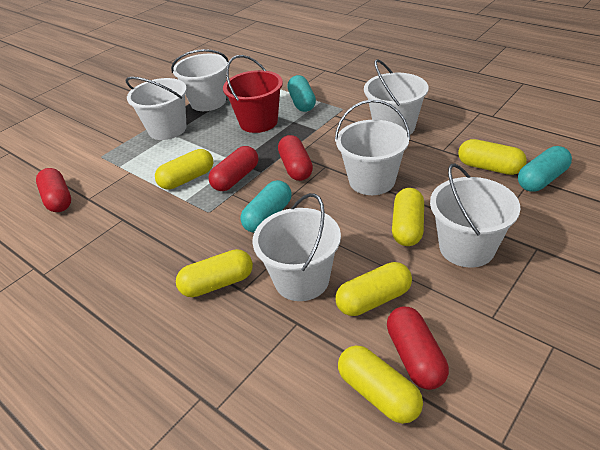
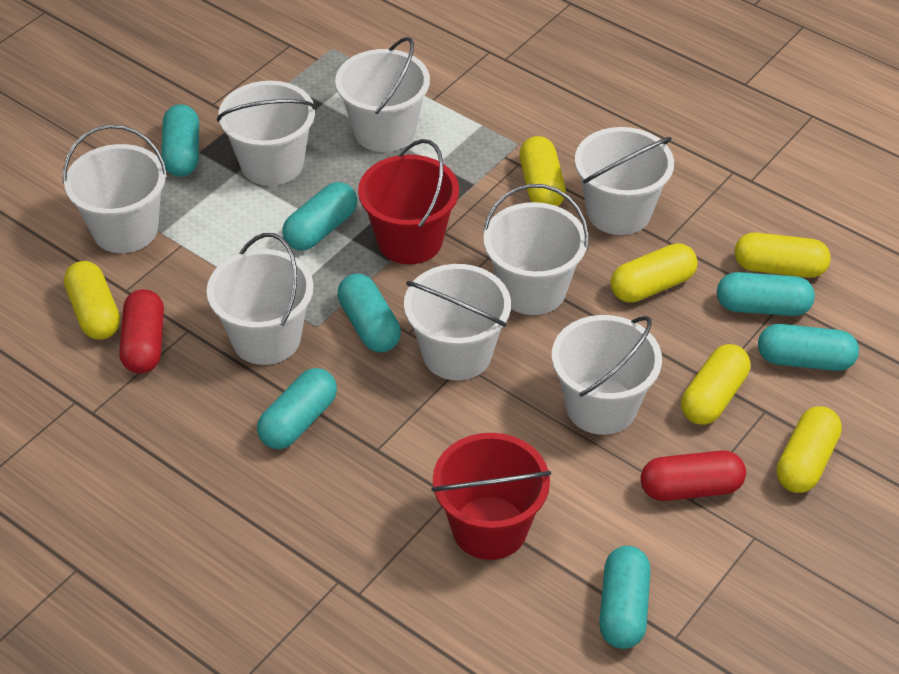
red bucket: [223,55,283,133] = 1 -> [358,139,459,264] [431,433,551,560] = 2
red capsule: [36,168,71,212] [209,146,258,191] [278,135,313,181] [387,306,449,390] = 4 -> [119,289,164,374] [641,450,746,501] = 2
turquoise capsule: [240,180,291,233] [288,75,316,112] [518,146,572,192] = 3 -> [161,104,199,177] [257,368,337,449] [282,182,357,251] [337,273,401,352] [599,546,651,649] [717,272,815,316] [758,324,859,371] = 7
white bucket: [126,77,187,140] [171,49,229,111] [252,193,341,301] [335,100,410,195] [364,59,429,135] [430,163,521,268] = 6 -> [63,125,167,253] [207,233,314,365] [217,81,317,186] [335,37,430,152] [404,264,511,380] [483,184,589,315] [552,315,662,435] [575,127,674,235] = 8

